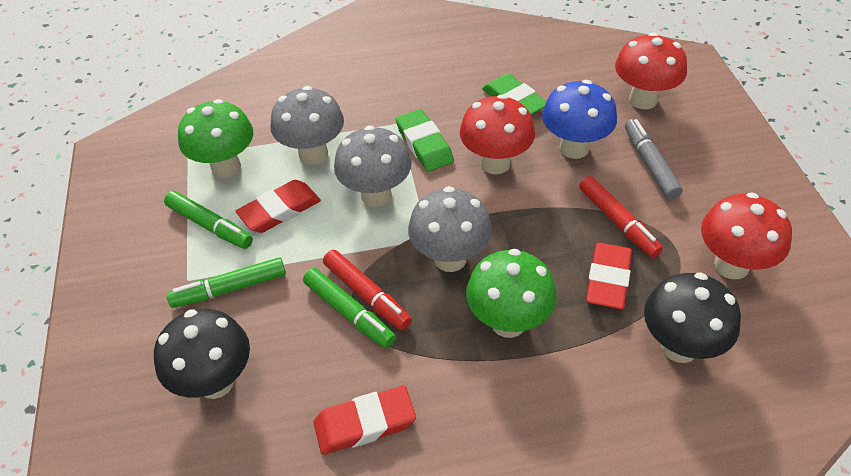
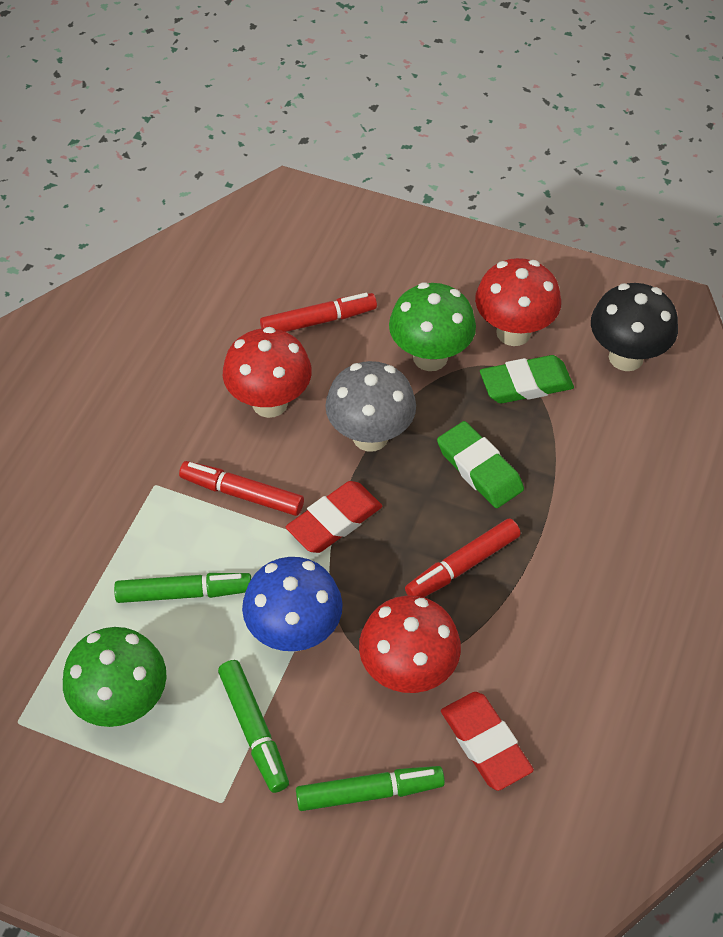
black mushroom: [154,309,250,399] [644,273,741,363] = 2 -> [591,283,678,371] = 1
grey marker: [625,119,683,199] = 1 -> none = 0
grey mushroom: [271,86,344,165] [334,125,412,207] [408,186,492,272] = 3 -> [325,361,416,452] = 1
red eraser: [236,180,321,233] [314,386,416,455] [586,243,632,309] = 3 -> [286,481,382,553] [441,692,534,791] = 2
red marker: [323,250,412,331] [579,176,663,258] = 2 -> [179,461,304,516] [260,293,377,332] [405,519,521,597] = 3

